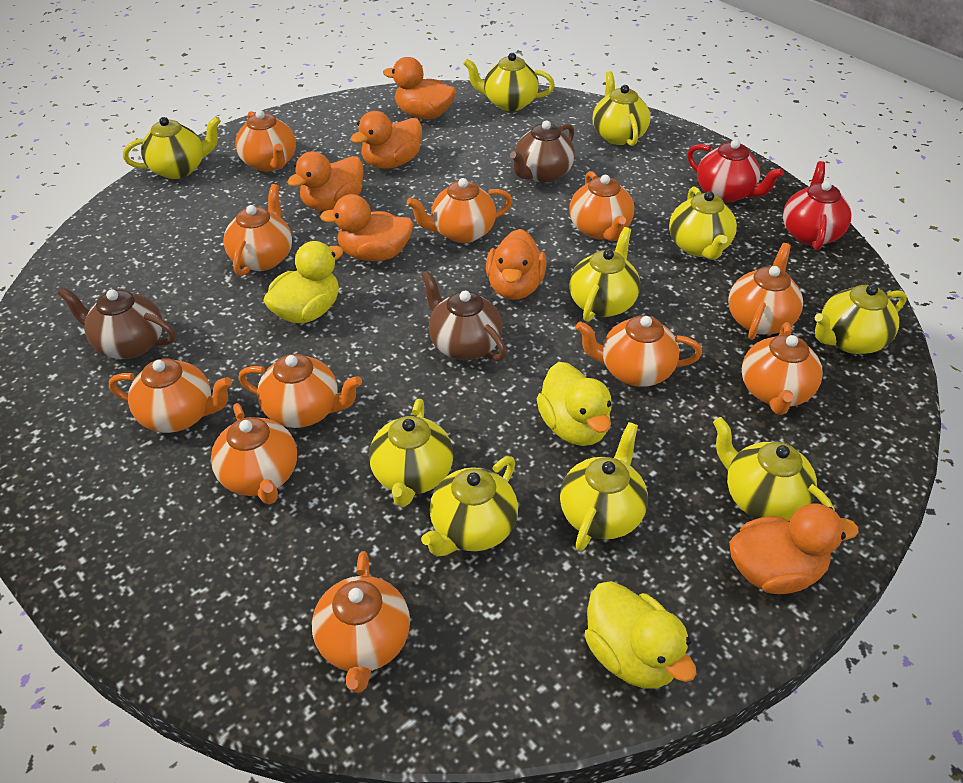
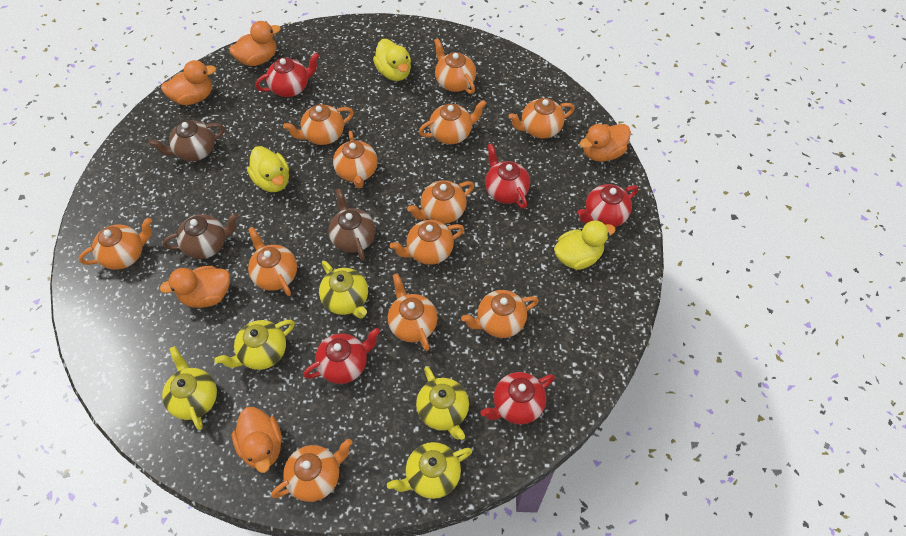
orange duck: [287,151,363,211] [320,194,414,261] [350,111,422,169] [383,57,456,119] [486,229,546,300] [729,503,859,594] = 6 -> [160,266,230,308] [161,60,216,105] [229,21,281,66] [232,407,282,473] [580,124,631,162] = 5
orange teapot: [109,358,232,433] [211,403,297,504] [223,184,292,276] [235,110,296,172] [238,354,362,428] [312,551,410,693] [407,178,512,243] [569,171,634,241] [576,315,702,387] [728,243,803,340] [742,322,823,415] = 11 -> [79,218,152,270] [248,227,297,296] [271,439,352,502] [283,104,354,145] [333,131,378,188] [388,273,438,351] [390,220,464,265] [407,180,474,224] [419,100,486,144] [434,38,476,94] [461,290,539,338] [508,98,575,138] = 12
red teapot: [687,139,784,203] [783,161,851,250] = 2 -> [255,53,319,97] [303,328,380,384] [480,372,555,424] [485,143,530,209] [577,184,638,227] = 5
yellow teapot: [123,116,221,179] [369,399,453,507] [421,456,518,556] [463,53,555,111] [560,422,648,551] [569,227,640,322] [593,71,650,146] [669,186,737,260] [713,417,835,521] [815,284,907,354] = 10 -> [162,346,217,430] [214,320,295,370] [319,261,368,318] [387,442,472,499] [416,366,469,440] = 5

